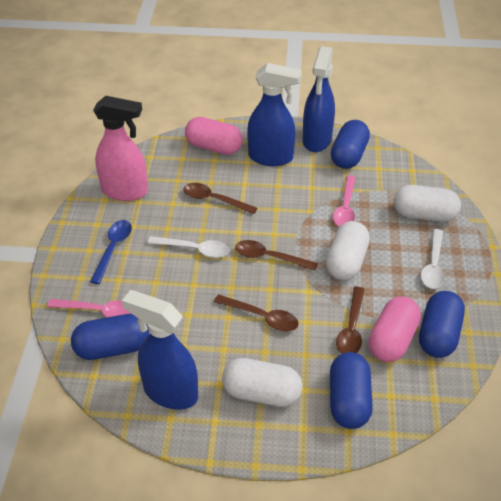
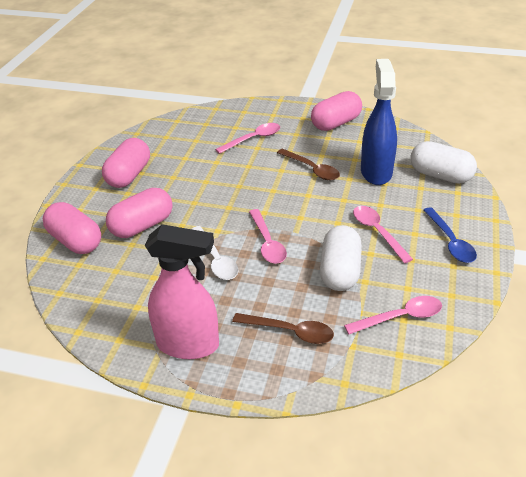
blue capsule: [71,314,149,360] [330,352,373,429] [331,120,370,169] [419,291,465,358] = 4 -> none = 0
blue spray bottle: [122,290,198,410] [247,63,302,166] [302,46,335,152] = 3 -> [361,59,397,185] = 1
brown spoon: [183,183,257,214] [214,294,299,331] [235,240,318,271] [336,287,365,354] = 4 -> [232,313,334,344] [277,149,340,180] = 2
pink capsule: [185,117,243,155] [368,296,421,362] = 2 -> [43,202,101,254] [102,138,150,188] [106,188,173,238] [311,91,362,131] = 4
pink spoon: [47,299,131,317] [333,175,356,227] = 2 -> [215,123,280,154] [249,209,287,264] [344,296,442,334] [353,206,413,263] = 4
white capsule: [222,358,302,407] [326,221,370,280] [394,185,461,222] = 3 -> [320,225,362,291] [410,141,477,184] = 2
white spoon: [148,236,229,258] [421,229,445,289] = 2 -> [192,226,238,280] = 1

